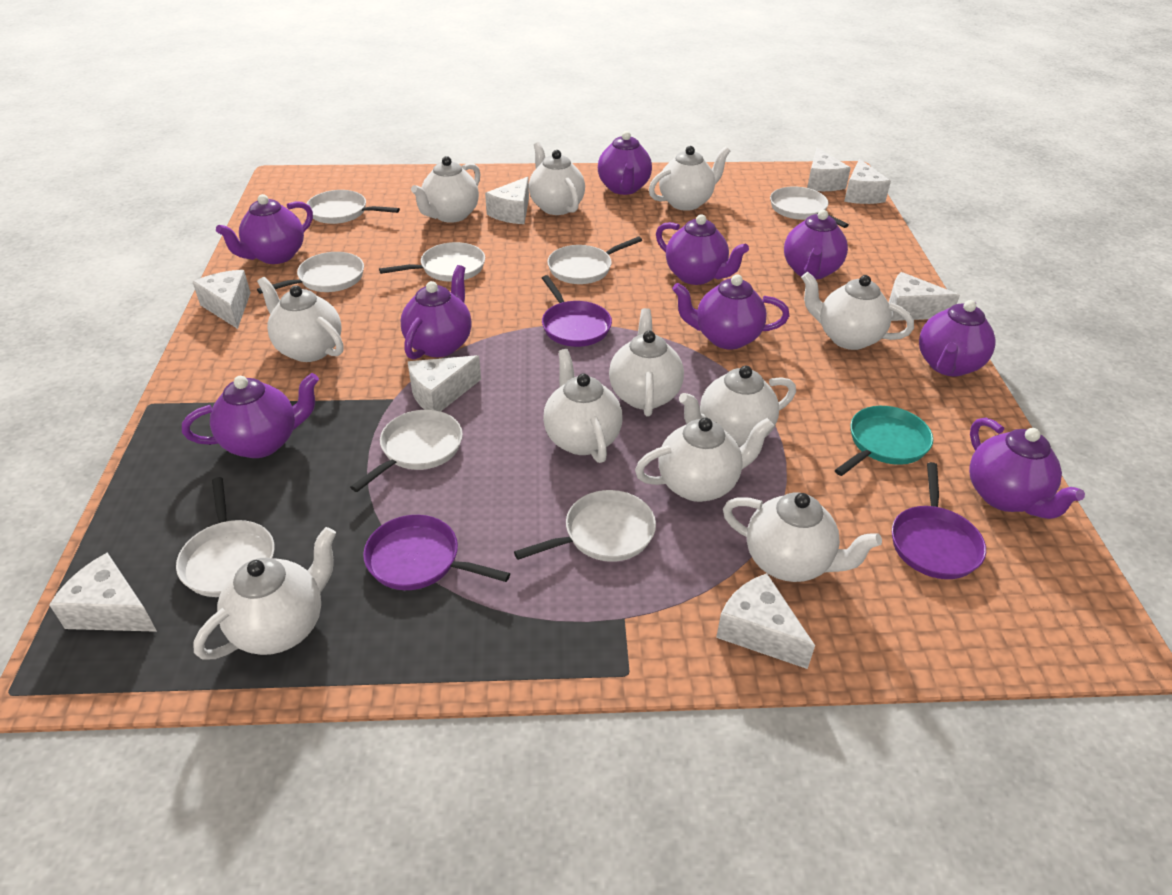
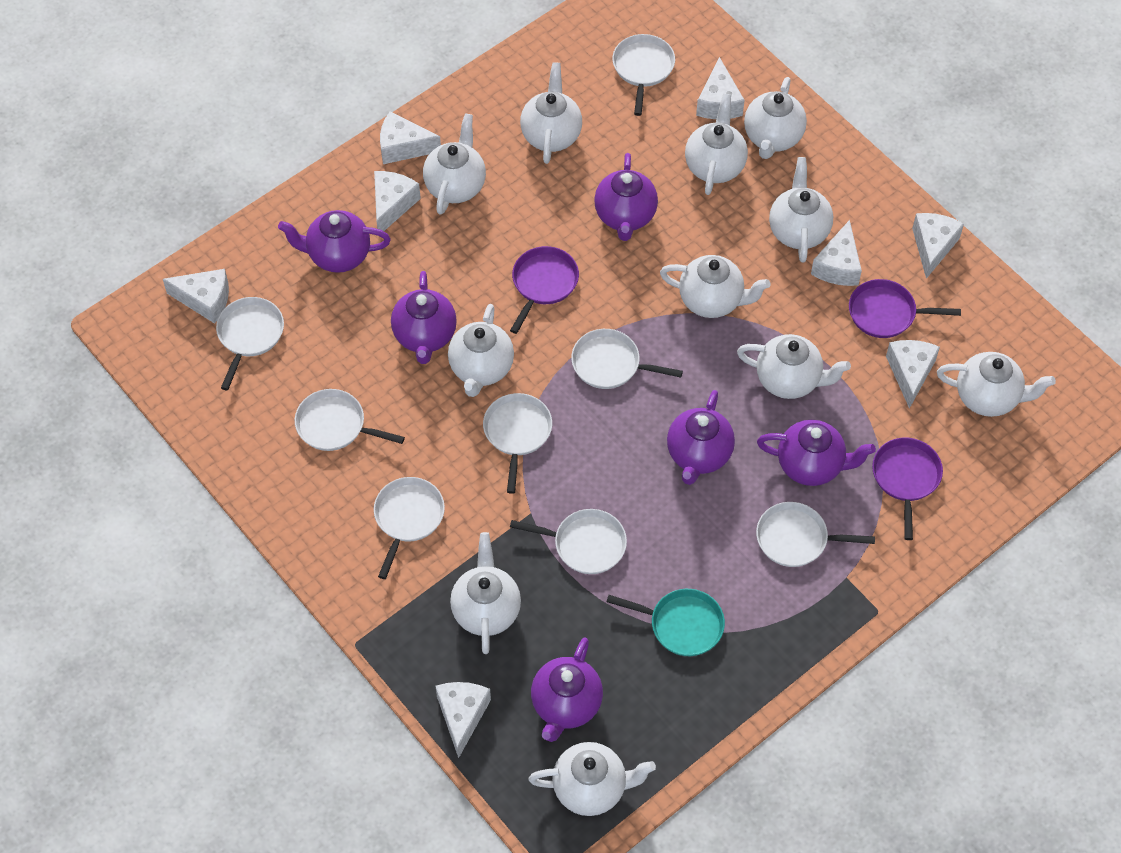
purple teapot: [182,373,319,458] [216,194,313,264] [401,265,472,359] [598,131,652,195] [656,214,749,285] [672,275,790,349] [784,210,848,279] [919,300,996,376] [969,418,1085,519] = 9 -> [278,210,391,273] [391,271,457,364] [531,637,603,742] [594,153,658,241] [667,390,735,485] [757,420,876,486] = 6

